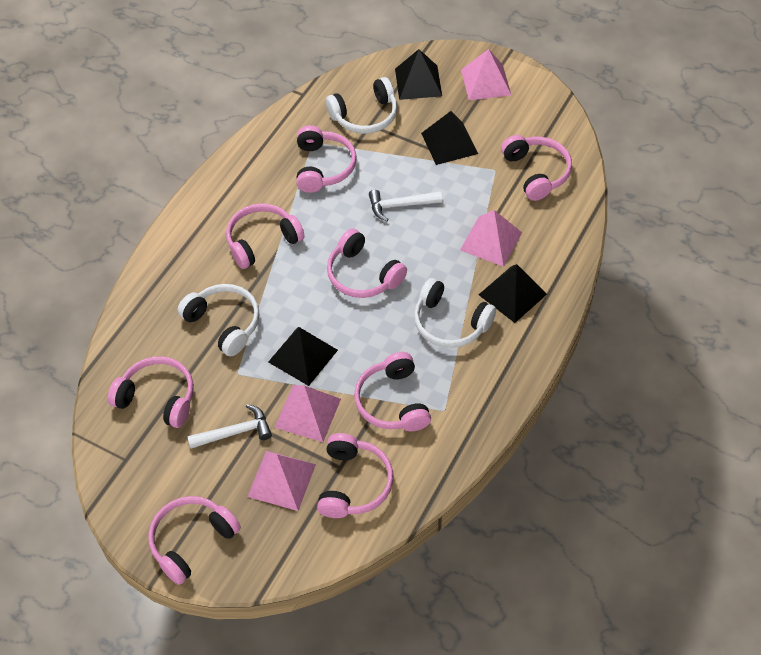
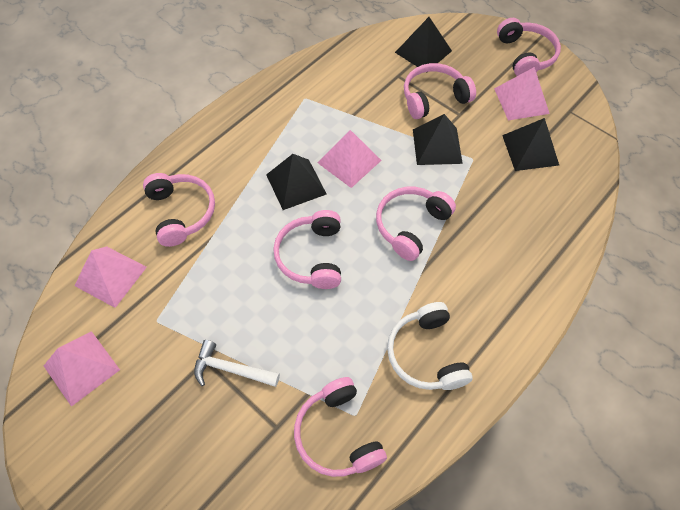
pink headphones: [108,356,194,428] [148,496,241,585] [226,203,305,269] [296,125,357,193] [317,433,394,518] [327,228,407,298] [354,352,431,431] [501,135,572,201] = 8 -> [143,173,215,247] [273,210,341,289] [294,377,387,477] [376,187,456,261] [404,63,476,119] [497,18,561,76] = 6
white hammer: [187,404,272,449] [369,190,442,221] = 2 -> [194,340,280,387] = 1
white headphones: [177,284,260,356] [326,77,397,134] [414,278,496,348] = 3 -> [387,302,473,390] = 1

